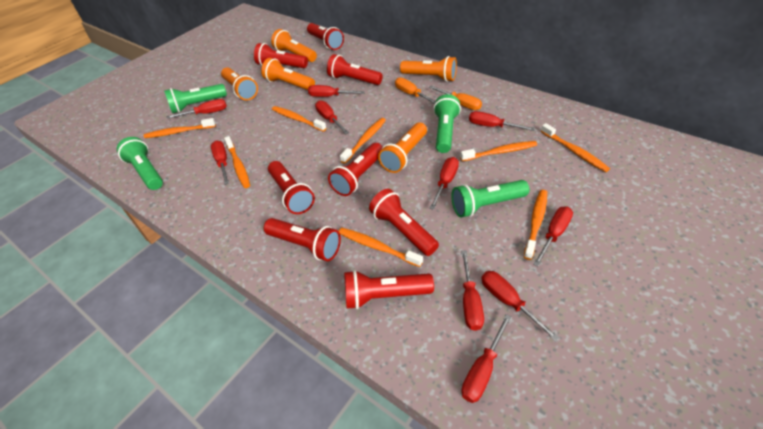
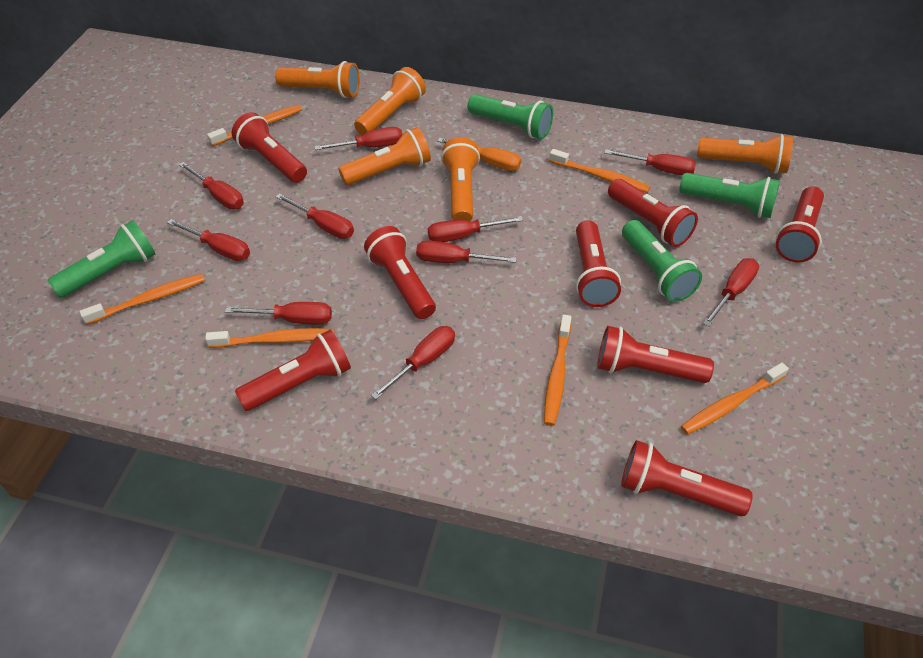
orange screwdriver: [395,77,436,104] [429,86,482,110] = 2 -> [437,138,521,171] = 1
orange toothbrush: [144,118,216,138] [224,136,250,188] [272,106,326,132] [339,227,423,267] [340,118,386,164] [460,141,537,161] [524,190,547,260] [541,123,610,172] = 8 -> [80,274,205,325] [205,328,335,348] [207,105,302,146] [544,315,572,426] [549,149,651,193] [681,363,789,434] = 6

